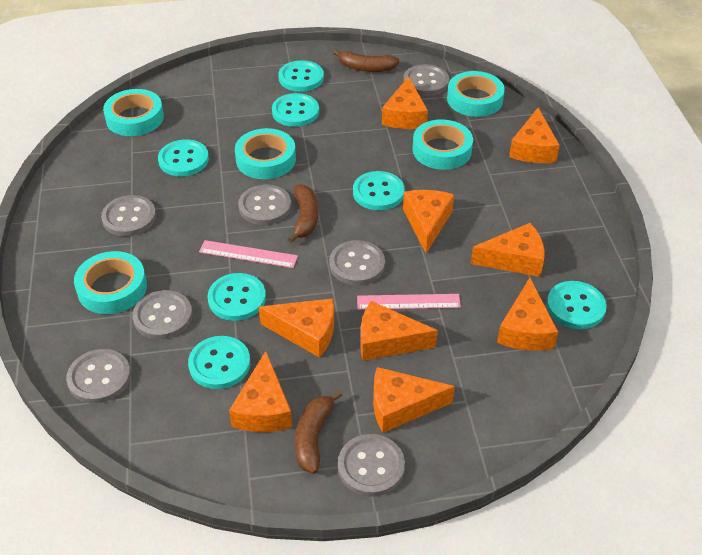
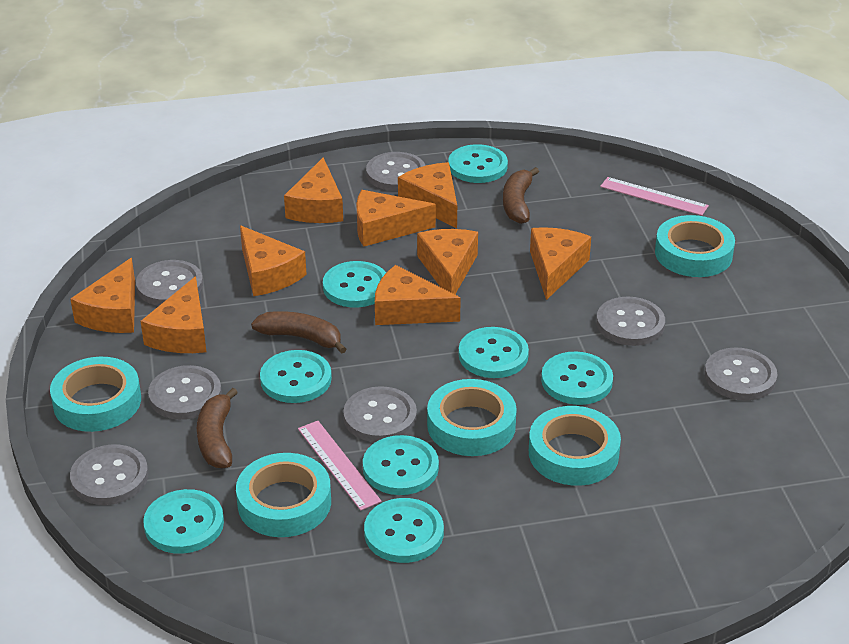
turquoise button: [158,139,209,176] [188,336,250,389] [207,273,266,321] [272,93,319,127] [278,60,324,92] [353,171,405,210] [547,281,607,329] = 7 -> [143,489,224,554] [260,350,332,403] [323,261,386,307] [363,435,439,495] [364,498,444,563] [448,144,508,183] [459,327,529,378] [541,352,613,405] = 8

